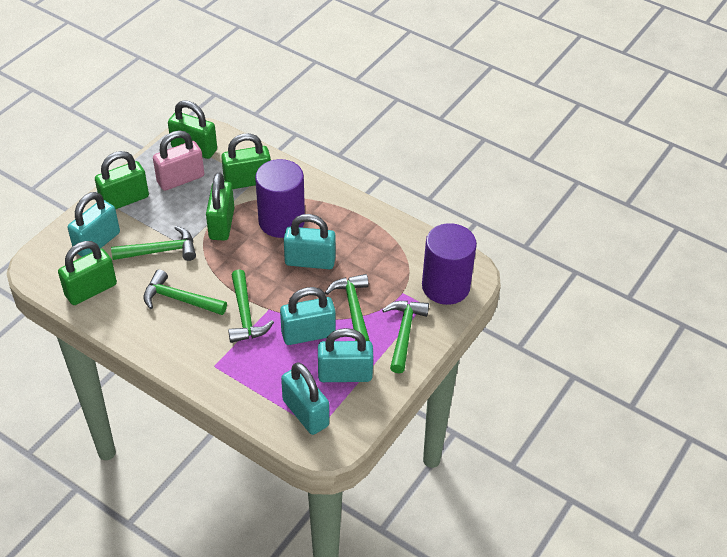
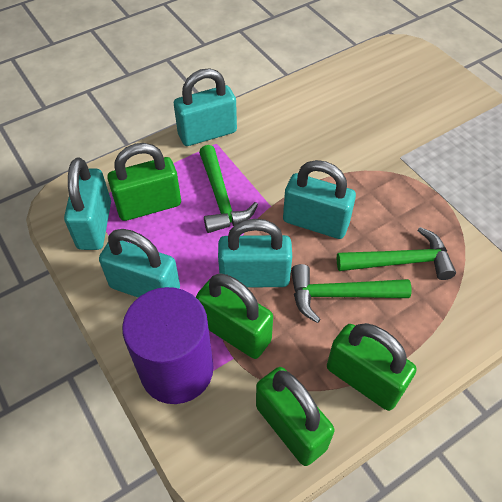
green hammer: [111,226,196,261] [143,269,227,315] [228,269,274,343] [325,274,370,341] [382,301,429,373] = 5 -> [199,145,258,233] [291,264,412,323] [337,227,456,280] = 3
green padlock: [58,241,117,305] [95,151,149,209] [168,100,217,159] [206,172,234,241] [221,133,271,189] = 5 -> [107,143,181,221] [196,274,273,359] [256,367,335,466] [327,323,417,411] = 4
pink padlock: [153,130,204,191] = 1 -> none = 0
purple cylinder: [255,159,305,238] [422,223,477,305] = 2 -> [122,287,214,404] = 1

